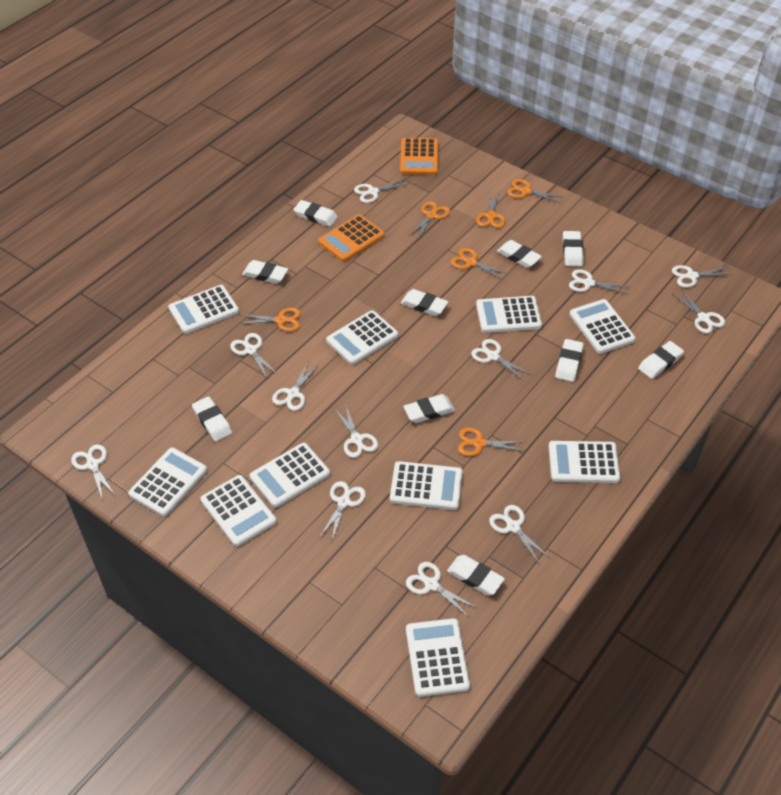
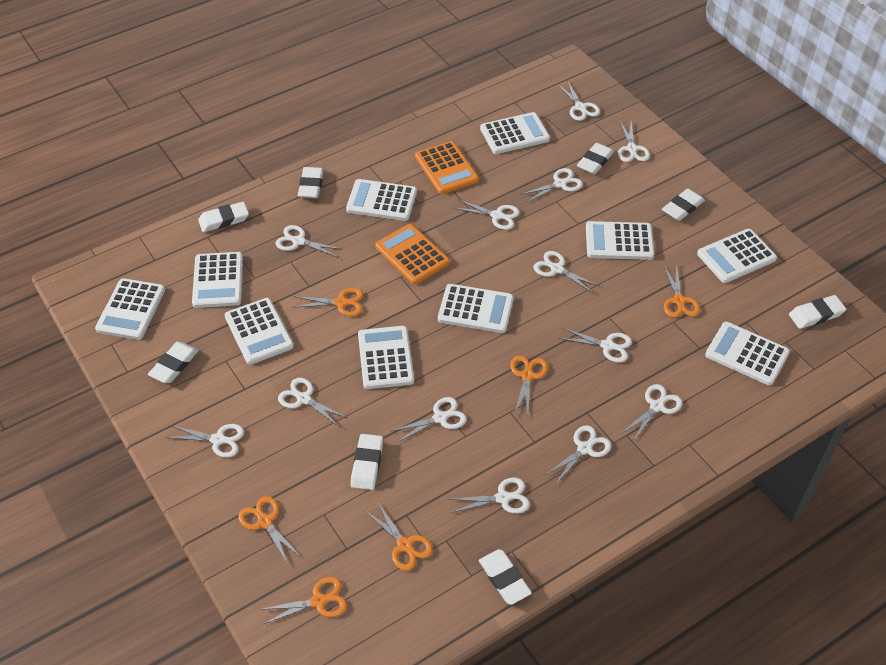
white eraser: [192,396,232,442] [242,260,288,284] [293,200,338,227] [401,289,448,316] [403,394,455,423] [447,555,505,595] [497,240,542,268] [555,339,584,382] [563,231,584,266] [638,341,684,379] = 10 -> [148,342,199,383] [198,202,249,232] [298,167,324,198] [351,434,383,490] [479,549,532,605] [577,143,614,174] [662,188,705,221] [789,295,846,329] = 8
white scissors: [71,444,115,500] [230,333,278,378] [272,362,319,411] [319,481,366,541] [334,404,378,458] [354,178,408,203] [406,562,477,617] [471,339,532,381] [489,505,550,563] [569,269,629,294] [672,265,732,288] [673,289,725,333] = 12 -> [165,424,244,458] [276,225,342,257] [278,378,348,427] [392,397,467,442] [448,477,530,514] [453,199,520,230] [520,168,583,202] [533,251,599,293] [544,425,611,485] [557,81,600,121] [558,328,632,363] [618,121,650,162] [621,384,683,442] = 13

